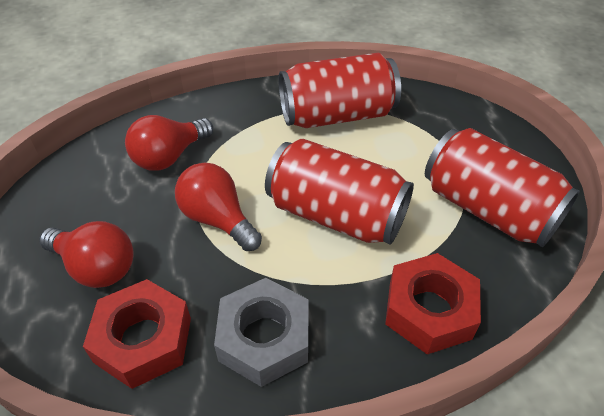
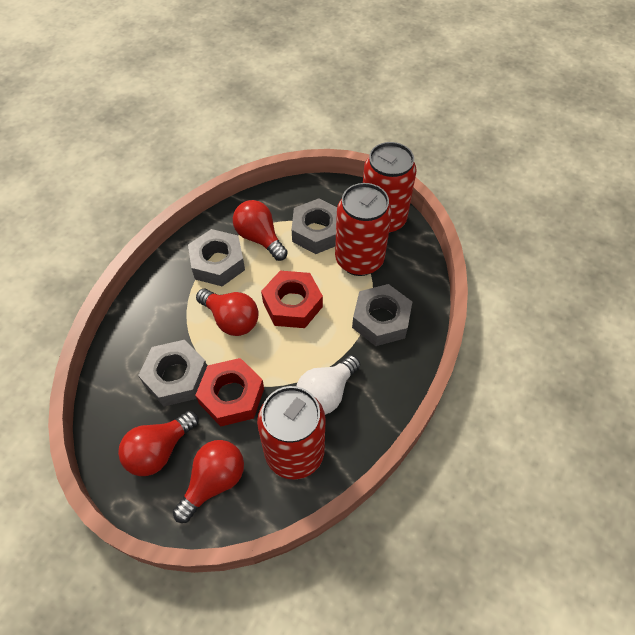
grey nut: [214,278,309,387] = 1 -> [138,340,207,407] [188,229,245,286] [292,198,337,254] [352,284,412,346] = 4
red light bulb: [39,221,134,288] [125,115,213,171] [175,163,262,251] = 3 -> [118,411,198,476] [173,440,244,523] [196,289,259,336] [233,200,288,261] = 4
white light bulb: none = 0 -> [297,355,360,415] = 1

